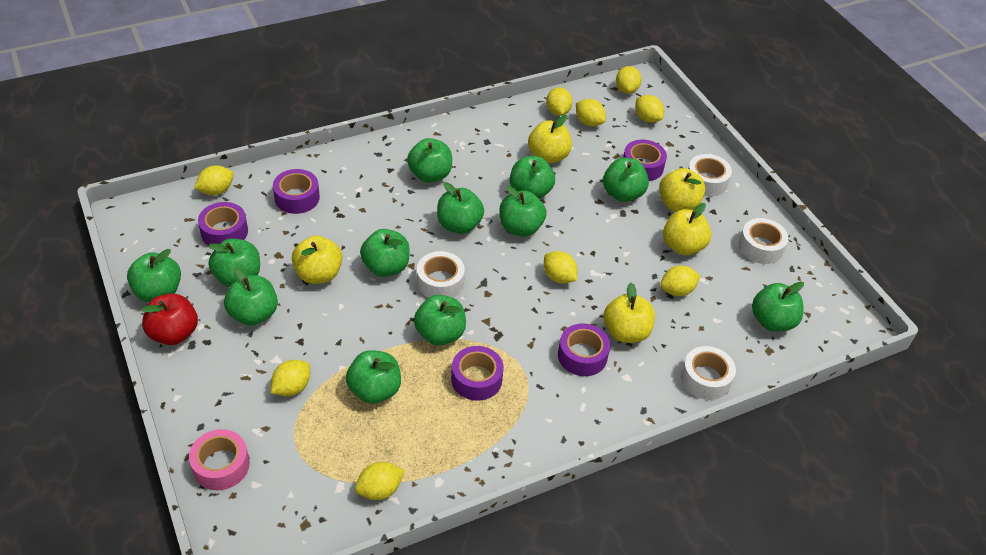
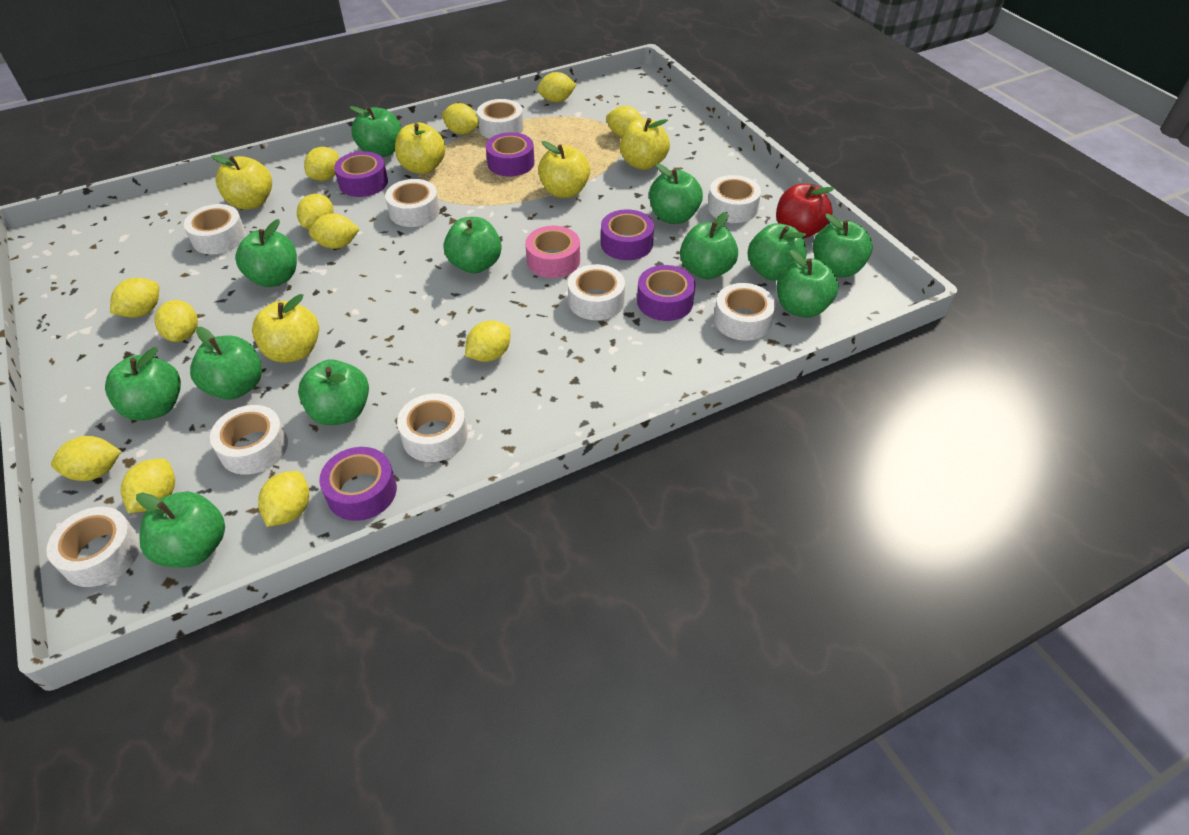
white tape: [417,251,465,298] [681,346,736,400] [688,154,732,196] [738,218,788,264] = 4 -> [46,507,140,587] [184,204,246,254] [210,405,288,475] [385,179,440,227] [397,394,468,462] [477,99,524,139] [568,264,625,320] [708,175,761,223] [714,283,776,341] = 9
yellow lemon: [194,165,234,195] [271,360,310,396] [355,462,405,500] [544,251,577,284] [546,87,573,116] [576,99,606,127] [616,66,642,94] [635,95,664,123] [660,265,700,296] = 9 -> [51,436,121,481] [110,278,159,318] [120,459,175,513] [155,300,198,342] [258,471,309,527] [297,194,334,230] [304,147,339,181] [309,213,360,249] [442,103,479,135] [465,320,511,362] [537,72,577,102] [606,106,643,137] = 12

